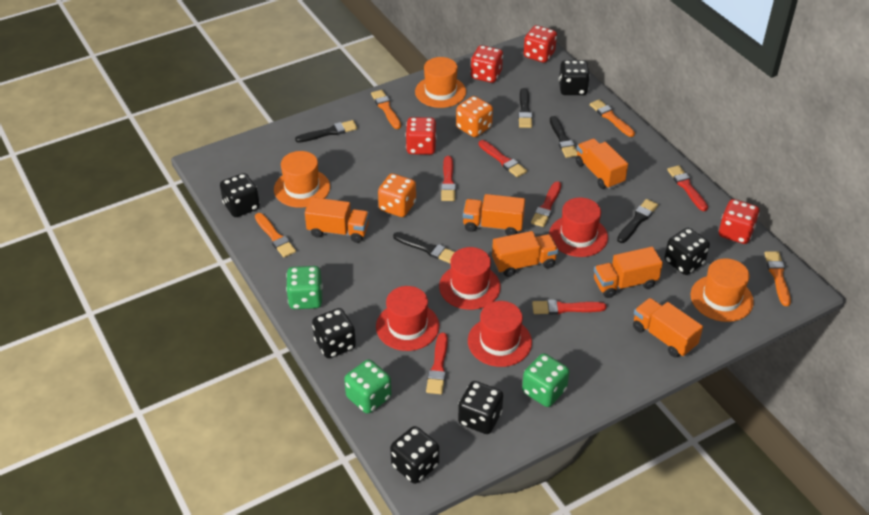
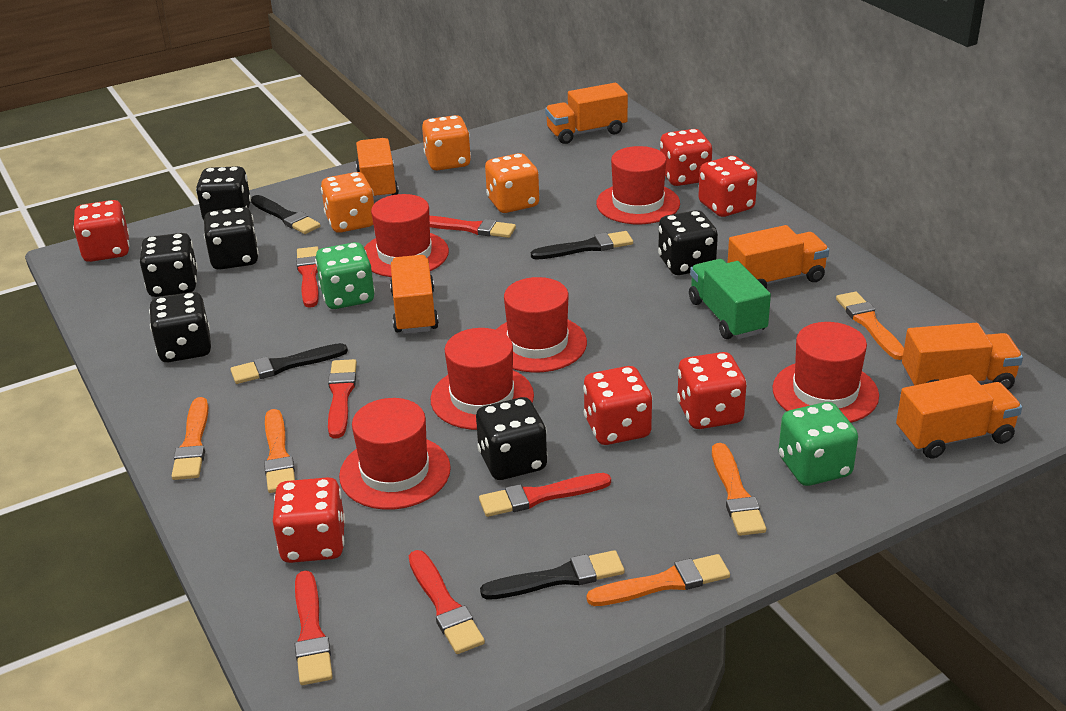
black brush: [295,120,357,143] [393,232,455,263] [518,88,532,128] [550,116,577,158] [617,199,658,243] = 5 -> [230,343,348,384] [251,195,321,234] [480,550,625,599] [531,231,633,260] = 4
green dice: [286,266,323,309] [344,360,391,414] [522,353,569,407] = 3 -> [315,242,375,309] [778,402,858,486] = 2
green truck: none = 0 -> [689,259,771,339] = 1
orange brush: [255,213,296,257] [371,90,401,129] [590,99,635,137] [764,251,791,306] = 4 -> [172,397,208,480] [264,409,295,493] [586,554,730,606] [712,443,766,536] [836,292,904,360] = 5
orange dice: [378,173,416,217] [456,96,493,137] = 2 -> [321,172,374,233] [422,115,471,170] [485,153,539,213] = 3
orange hat: [274,151,330,208] [415,57,466,108] [690,258,754,322] = 3 -> none = 0
red dice: [406,117,437,155] [471,45,503,83] [524,25,557,63] [719,199,759,244] = 4 -> [73,200,130,262] [273,477,345,563] [583,366,653,445] [660,129,712,186] [677,352,747,429] [698,156,758,217] = 6
red hat: [376,286,439,351] [439,247,501,310] [468,301,532,367] [549,197,608,257] = 4 -> [339,398,451,510] [364,194,449,277] [431,328,534,430] [496,277,587,373] [596,146,680,224] [772,322,879,422] = 6

